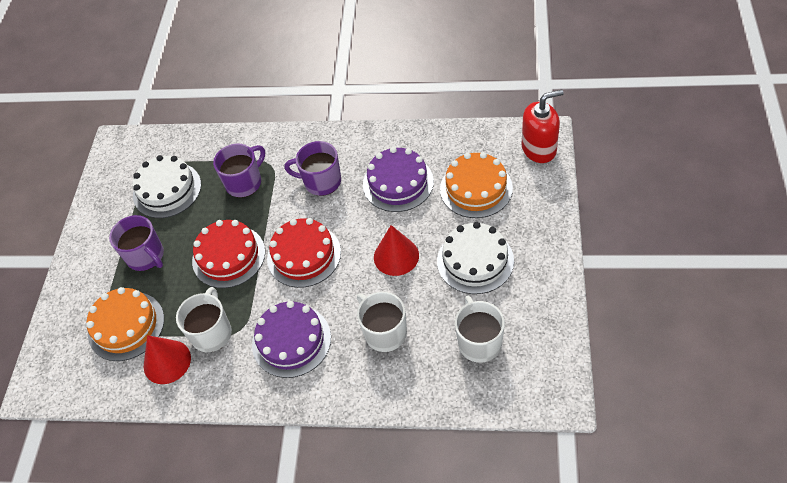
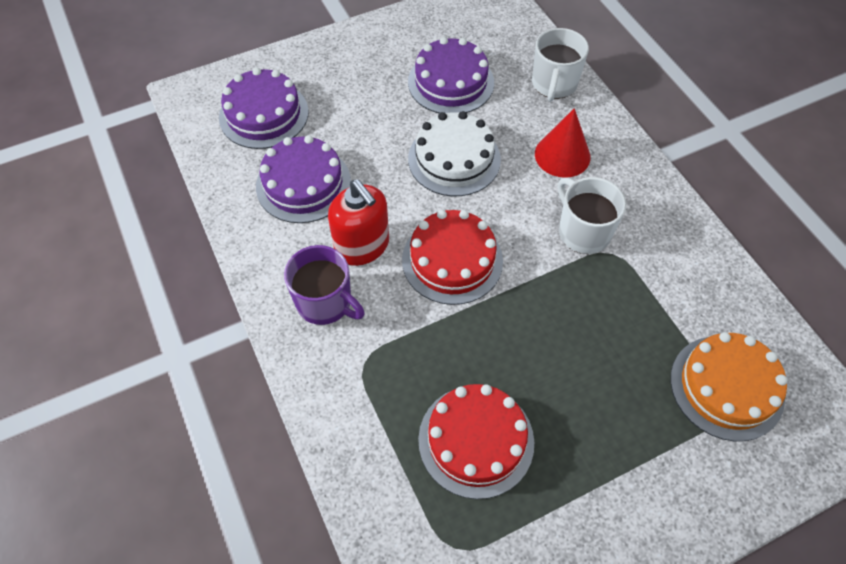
orange cake: [86,287,164,361] [440,152,513,218] = 2 -> [671,332,788,441] = 1
purple cake: [252,301,331,378] [363,147,434,212] = 2 -> [219,68,309,149] [256,135,351,223] [408,37,494,113] = 3
purple mug: [109,215,164,271] [213,144,265,198] [284,141,341,196] = 3 -> [284,245,365,325] = 1
red cone: [144,335,191,384] [374,225,419,276] = 2 -> [535,108,591,178] = 1
white cake: [133,155,201,218] [437,222,514,294] = 2 -> [408,111,501,196] = 1
white mug: [176,287,232,352] [357,292,407,352] [455,296,505,363] = 3 -> [532,28,589,102] [558,177,626,254] = 2

